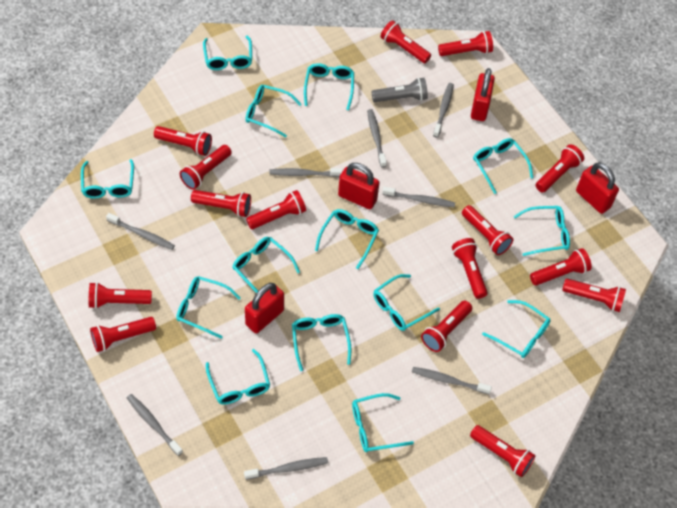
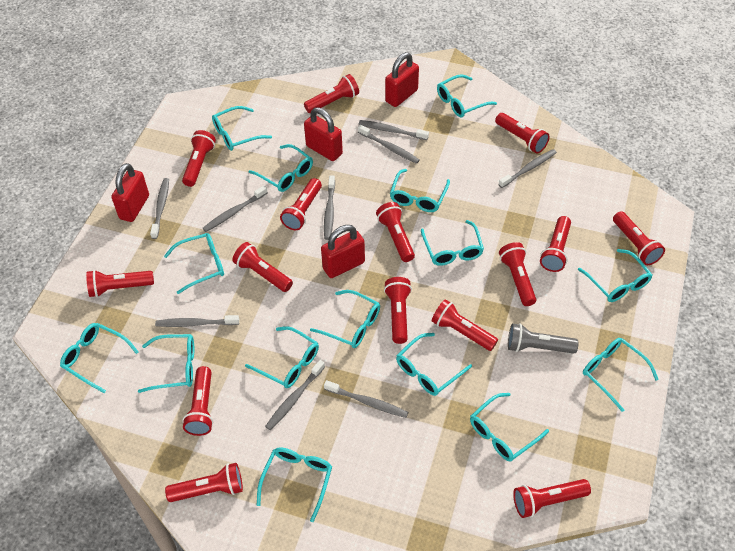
grey toothbrush: [106,213,175,250] [127,394,183,456] [244,457,328,480] [269,168,343,177] [367,109,387,168] [382,187,455,207] [412,367,492,394] [433,83,454,137] = 8 -> [150,178,169,239] [155,315,239,327] [202,185,267,232] [265,360,325,430] [324,175,335,240] [324,380,408,418] [358,125,420,164] [359,120,429,140] [498,149,557,188] = 9
turquoise glasses: [81,159,134,199] [176,276,241,339] [203,36,252,70] [206,349,270,405] [233,237,300,293] [245,85,302,137] [292,314,351,371] [304,63,354,110] [315,209,379,269] [352,393,414,452] [373,274,440,331] [473,138,533,194] [482,300,550,358] [514,206,570,256] = 14 -> [60,323,139,393] [138,334,194,393] [164,233,224,294] [212,106,272,151] [245,326,319,388] [248,144,313,192] [257,447,332,522] [310,290,380,348] [390,169,450,212] [396,333,472,396] [421,220,484,266] [437,75,497,118] [470,393,549,461] [578,249,652,302] [583,338,659,412] = 15

